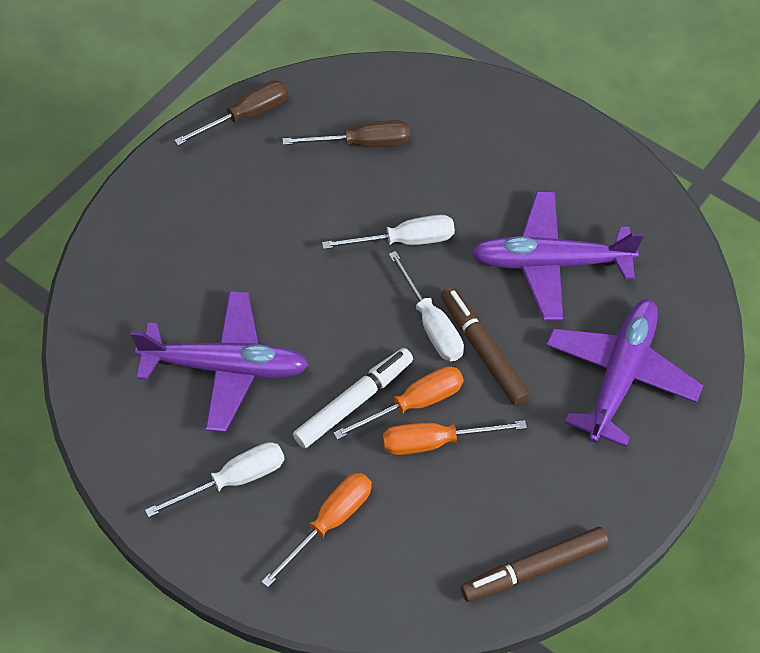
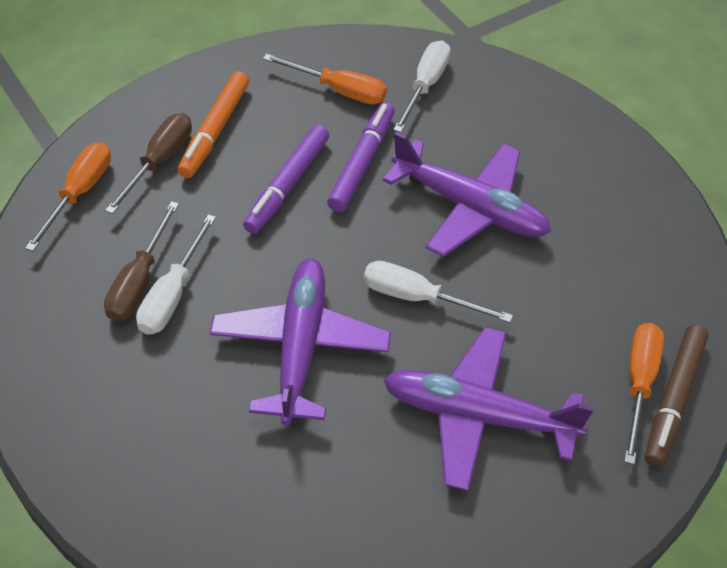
brown marker: [441,287,530,406] [461,527,609,602] = 2 -> [645,325,709,467] = 1
orange marker: none = 0 -> [178,71,249,178] = 1
purple marker: none = 0 -> [243,125,329,234] [327,102,395,212] = 2
white marker: [293,348,413,448] = 1 -> none = 0

